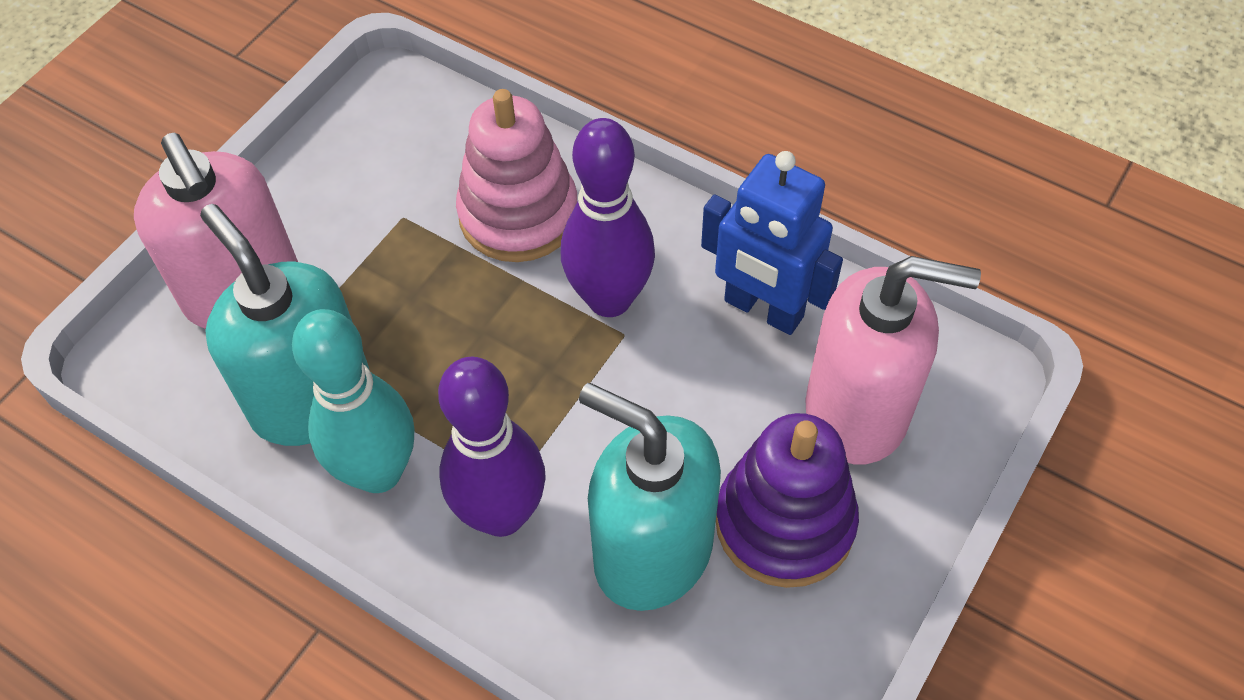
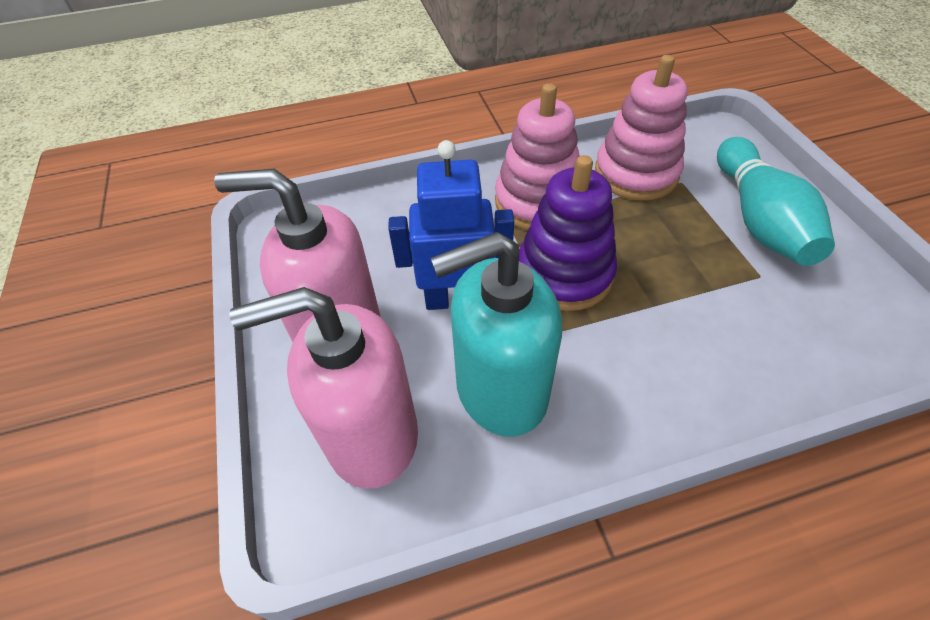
pink stacking toy: [456,89,577,262] = 1 -> [495,83,580,230] [595,55,688,201] = 2
purple bowling pin: [438,357,546,537] [561,118,655,317] = 2 -> none = 0
turquoise soap dispenser: [200,204,369,446] [579,383,721,611] = 2 -> [430,232,562,437] = 1

